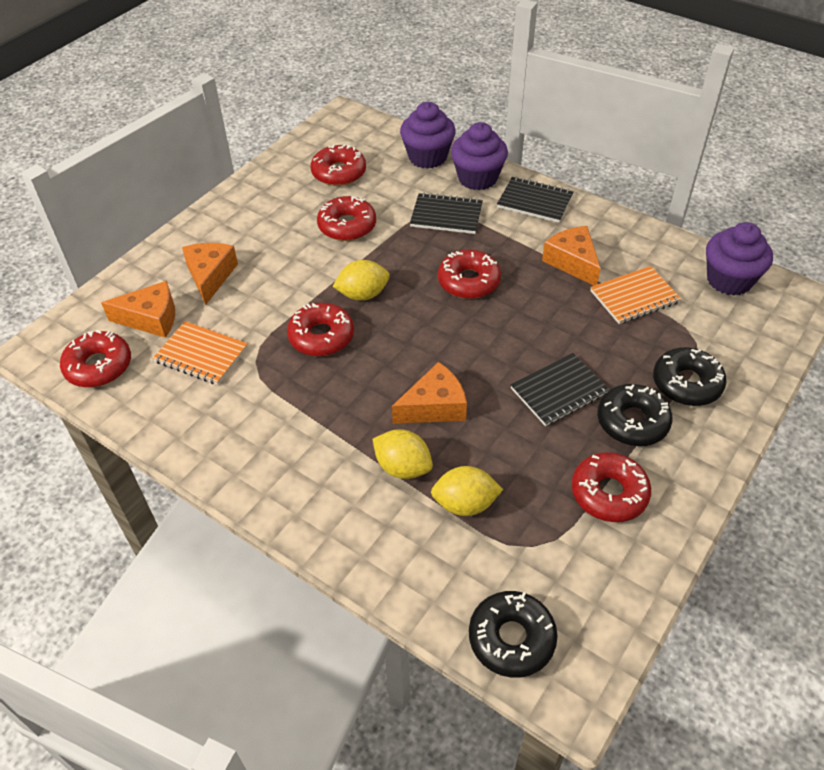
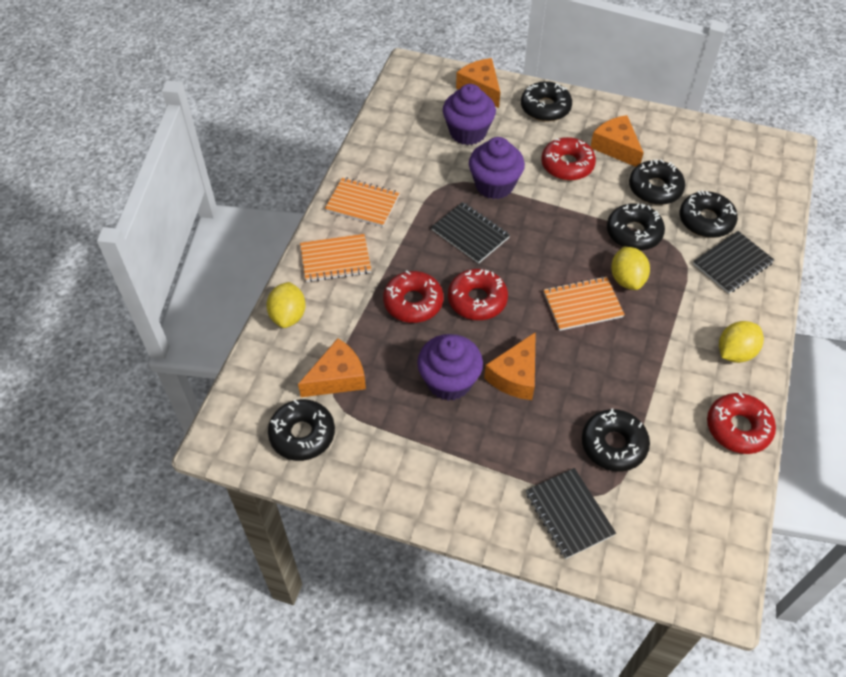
black donut: [469,591,558,678] [597,384,672,446] [653,347,726,406] = 3 -> [268,399,335,461] [521,81,572,122] [582,408,650,471] [607,203,665,251] [629,159,685,205] [680,190,738,238] = 6
orange notebook: [153,321,248,385] [590,266,681,324] = 2 -> [300,234,371,282] [325,177,400,227] [544,276,625,331] = 3
red donut: [60,330,131,387] [287,303,354,356] [311,145,366,186] [317,196,376,241] [438,250,501,299] [572,452,651,522] = 6 -> [383,271,443,323] [448,269,508,320] [541,137,596,181] [707,392,776,454] = 4

